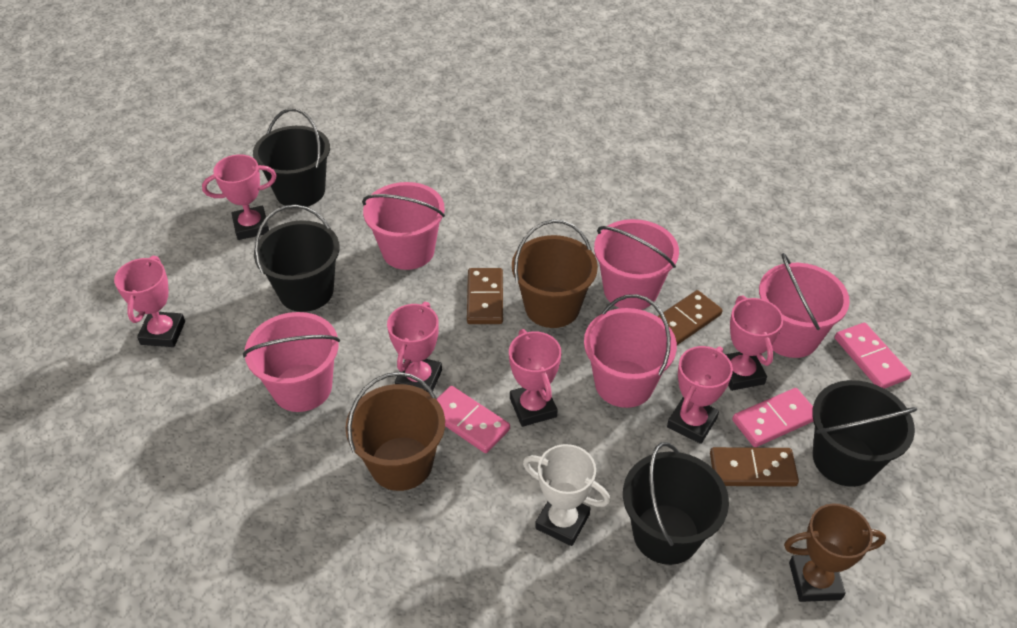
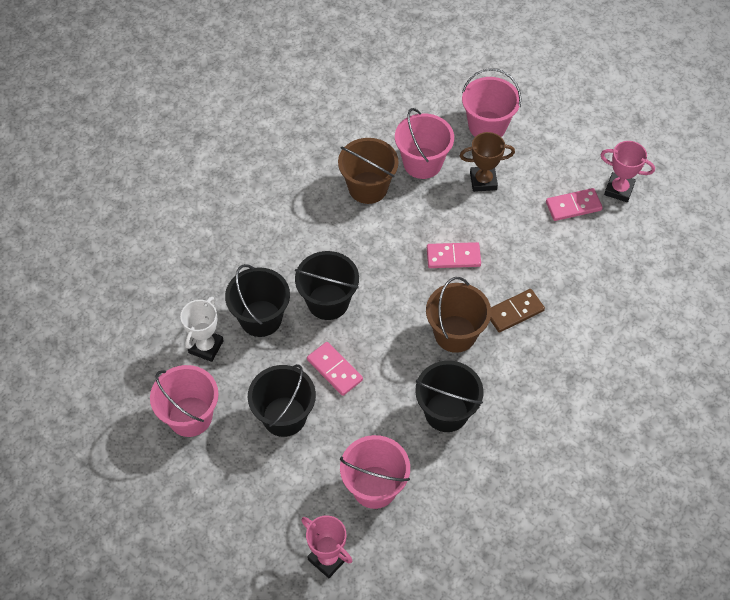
brown domino: [467,268,503,324] [657,290,723,345] [710,447,799,487] = 3 -> [490,289,545,333] = 1
pink bucket: [243,312,340,412] [362,182,445,270] [584,294,677,408] [594,219,679,310] [759,253,850,358] = 5 -> [150,365,219,437] [340,435,410,509] [395,108,454,179] [462,68,521,137] = 4
pink trophy: [114,256,185,347] [202,154,276,240] [387,302,442,392] [509,329,561,427] [667,346,733,444] [725,296,784,391] = 6 -> [301,515,352,578] [600,141,655,202] = 2

